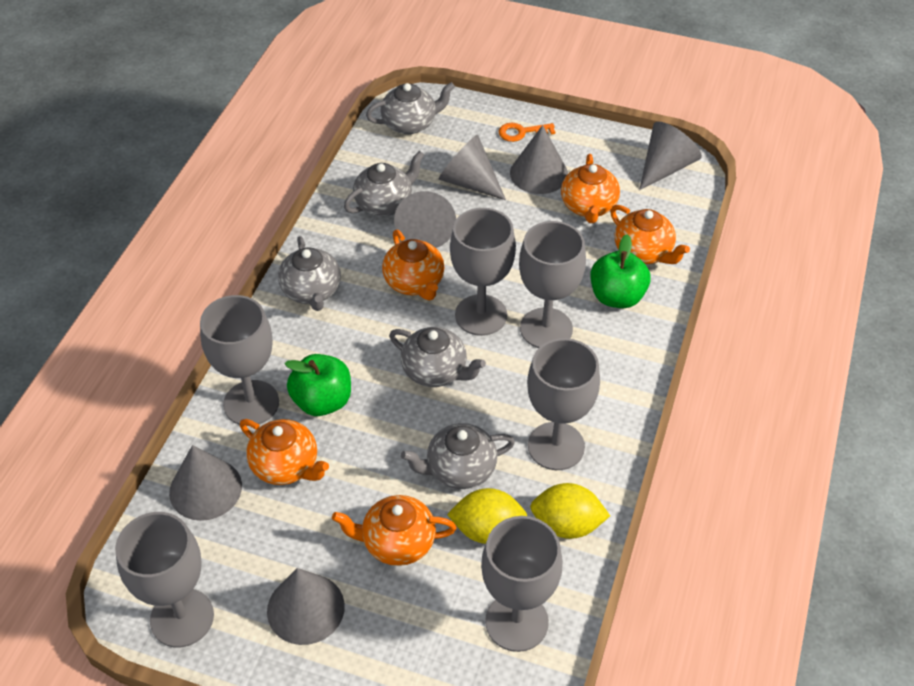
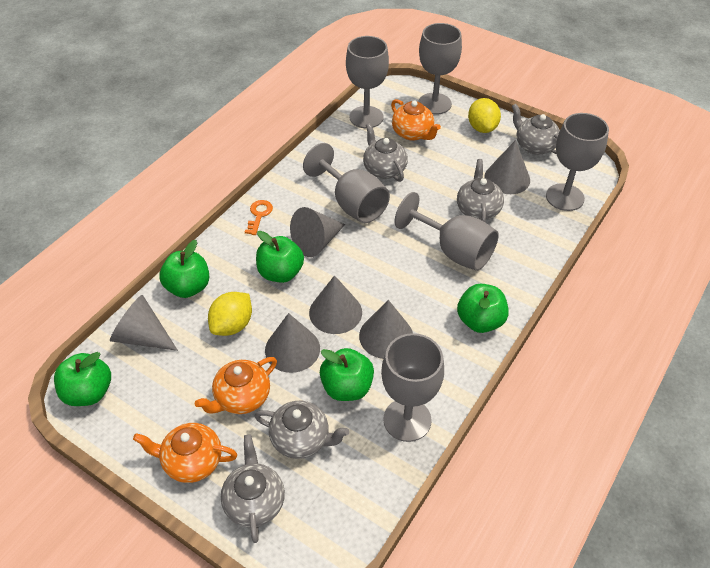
green apple: [285,354,351,416] [590,234,651,308] = 2 -> [54,352,111,406] [159,240,209,298] [256,231,304,283] [320,348,374,401] [457,284,509,333] = 5
orange teapot: [240,419,329,485] [332,495,456,566] [382,230,445,300] [561,154,620,223] [610,205,690,264] = 5 -> [133,423,237,483] [195,357,277,414] [391,99,441,141] = 3

